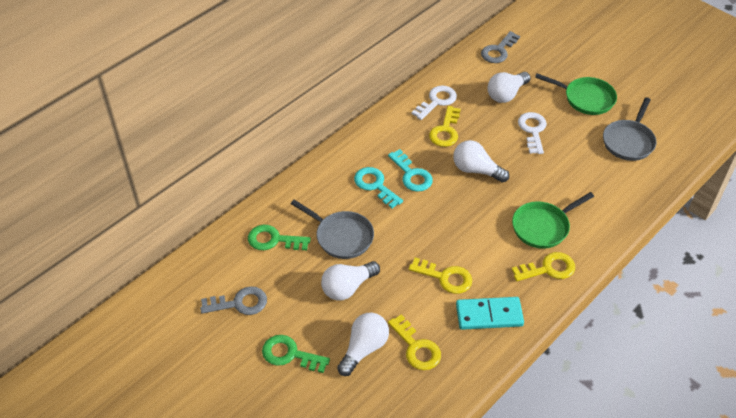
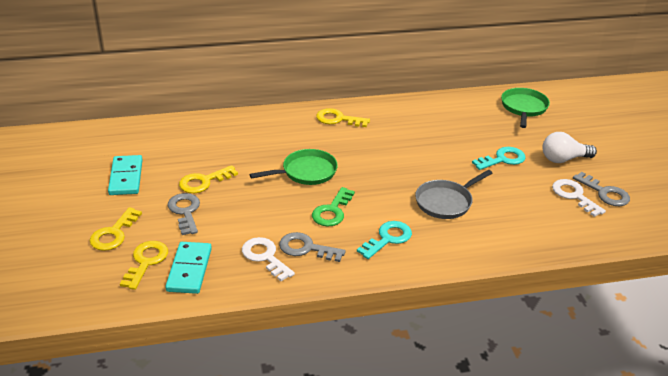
green key: [248,225,311,250] [262,335,330,373] = 2 -> [312,187,355,227] = 1
grey key: [200,286,267,315] [481,31,520,63] = 2 -> [167,193,200,235] [279,232,346,262] [573,172,630,206] = 3
grey pan: [291,200,374,259] [603,97,656,161] = 2 -> [415,170,492,219] = 1
turquoise domino: [456,297,524,330] = 1 -> [108,155,143,195] [165,242,212,294] = 2
white light bulb: [321,261,380,300] [337,313,389,376] [453,140,509,183] [487,72,530,103] = 4 -> [542,132,597,163] = 1

